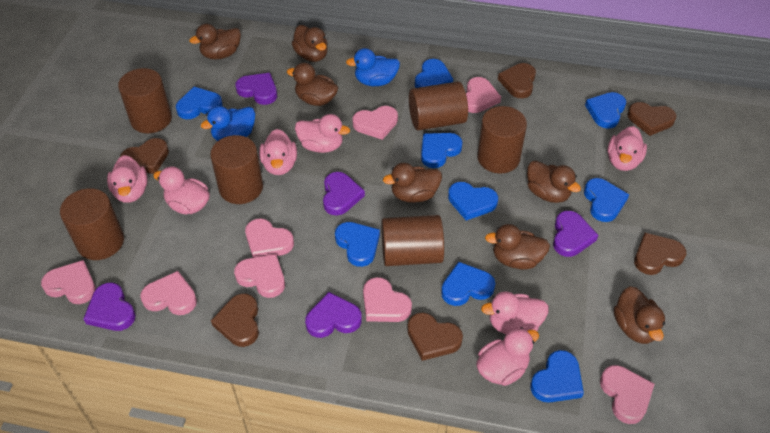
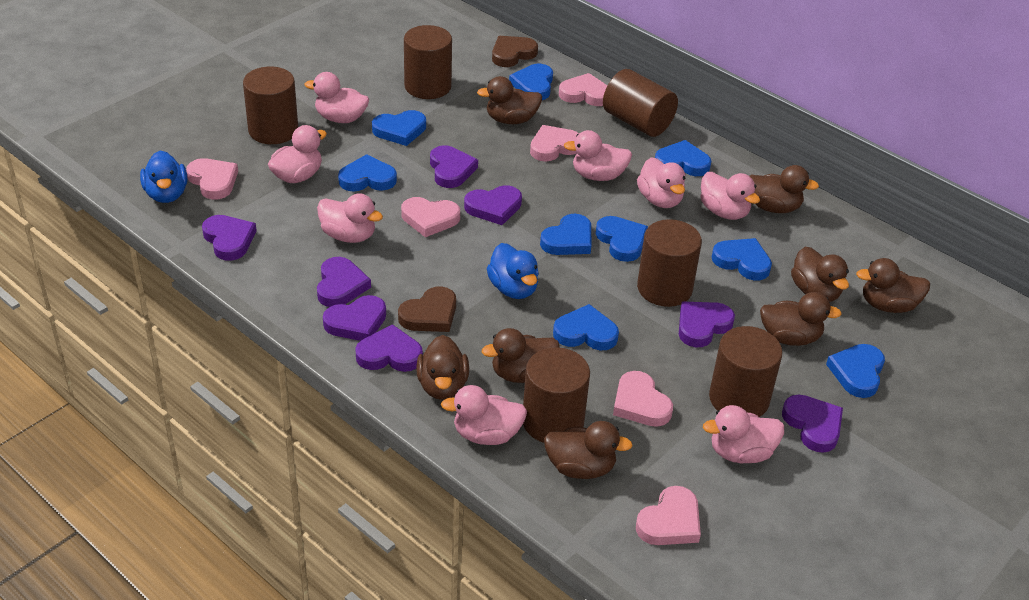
brown duck: [189,24,241,59] [287,63,338,106] [292,25,328,62] [383,163,442,203] [485,224,550,269] [527,161,581,203] [614,286,665,344] = 7 -> [416,335,469,400] [477,76,542,124] [482,328,560,383] [544,421,633,479] [750,165,819,213] [760,292,842,346] [791,247,849,302] [856,258,930,313] = 8
brown heart: [120,138,169,174] [211,293,259,347] [407,312,463,361] [498,63,536,98] [627,102,677,136] [634,233,686,275] = 6 -> [398,286,456,332] [492,36,538,67] = 2
pink duck: [107,155,148,203] [153,167,210,214] [259,129,297,175] [295,114,350,153] [477,327,539,386] [481,291,549,334] [607,126,647,171] = 7 -> [268,125,327,183] [305,72,369,123] [317,193,383,243] [441,385,527,445] [564,130,632,181] [637,157,685,208] [700,172,760,220] [703,405,784,463] = 8
pink heart: [41,260,96,304] [140,271,197,315] [234,254,285,298] [245,218,294,258] [352,106,398,140] [363,277,412,322] [466,77,501,113] [600,365,655,424] = 8 -> [186,158,238,200] [401,197,460,237] [530,125,579,162] [559,73,607,106] [613,371,673,427] [636,486,701,545] = 6
purple heart: [83,283,136,331] [235,73,277,105] [305,292,362,338] [323,172,365,216] [553,211,598,257] = 5 -> [202,215,257,261] [317,257,371,307] [323,295,386,341] [355,324,423,372] [430,145,478,188] [464,185,522,225] [679,302,735,347] [782,394,843,453] = 8

